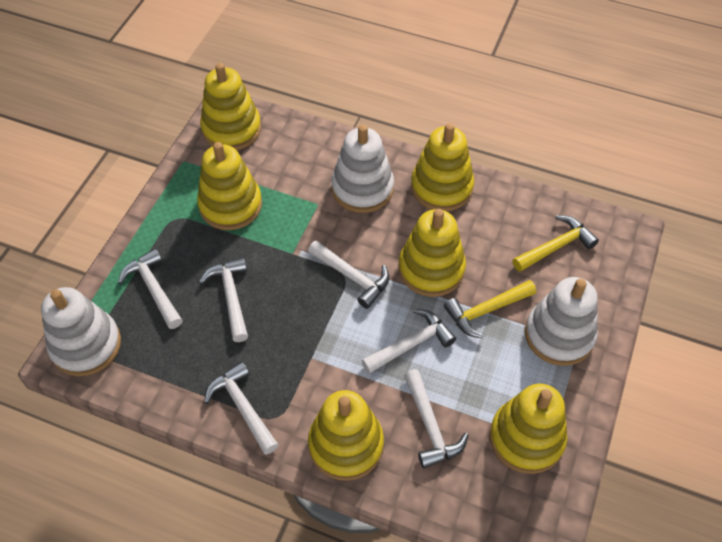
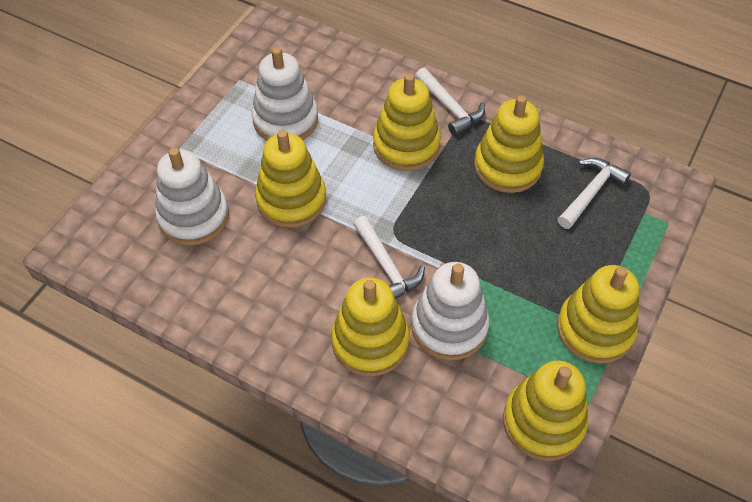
white hammer: [118,248,183,329] [199,257,248,342] [204,361,279,455] [308,240,389,309] [362,309,456,374] [404,369,469,469] = 6 -> [353,216,425,299] [415,68,485,136] [558,158,631,229] = 3
yellow hammer: [444,280,536,339] [513,215,599,272] = 2 -> none = 0

